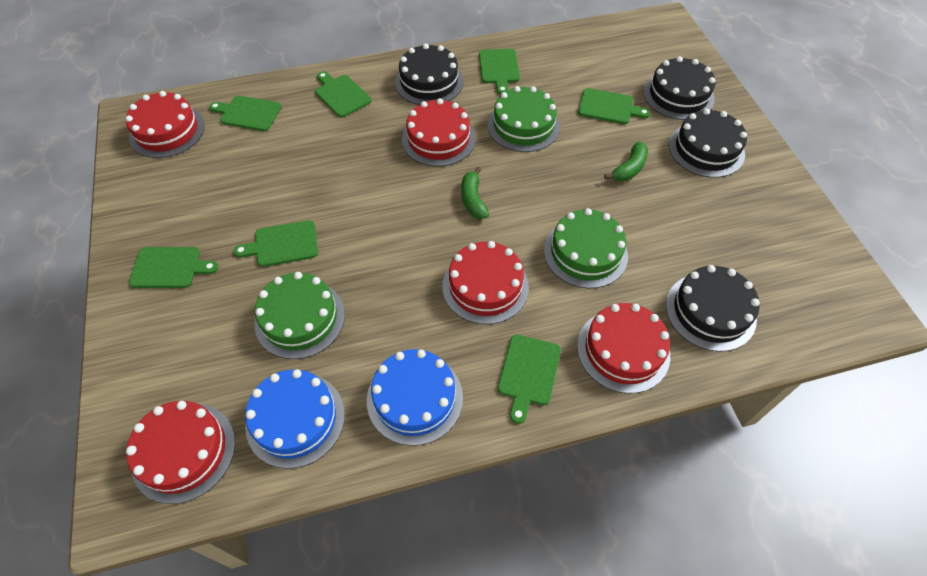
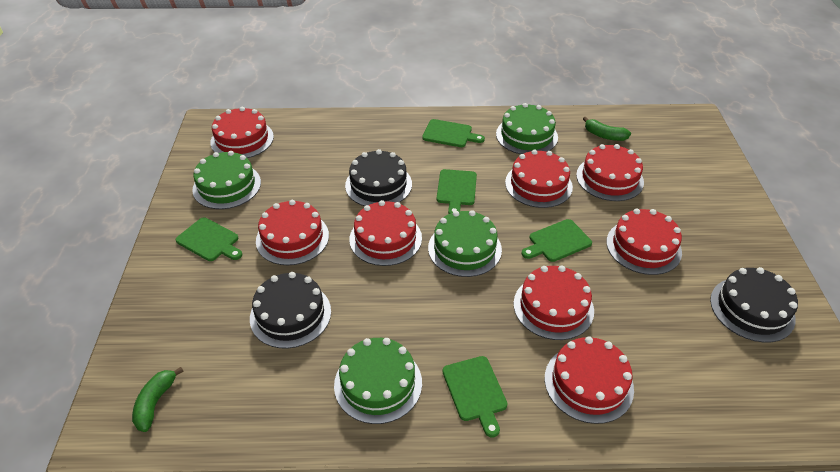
black cake: [395,44,463,105] [643,56,716,120] [666,265,760,352] [669,109,747,178] = 4 -> [250,272,331,348] [345,149,412,206] [710,267,798,342] = 3
blue cake: [245,369,345,469] [367,349,463,446] = 2 -> none = 0
green cake: [254,272,345,359] [487,86,560,152] [544,208,628,288] = 3 -> [192,151,261,209] [334,338,422,424] [428,210,502,277] [496,103,558,154] = 4
green cutting board: [129,247,219,288] [209,96,281,131] [234,220,318,267] [315,71,372,118] [479,49,520,95] [498,335,561,424] [578,88,650,124] = 7 -> [175,217,243,261] [422,119,485,147] [437,169,477,214] [442,356,507,438] [522,219,592,262] = 5
red cake: [125,91,205,158] [126,401,235,504] [402,98,475,166] [442,241,529,324] [577,303,670,394] = 5 -> [210,107,274,158] [256,200,329,265] [349,200,422,266] [505,149,573,208] [514,265,594,340] [545,336,634,424] [576,144,644,201] [606,209,682,275] = 8

